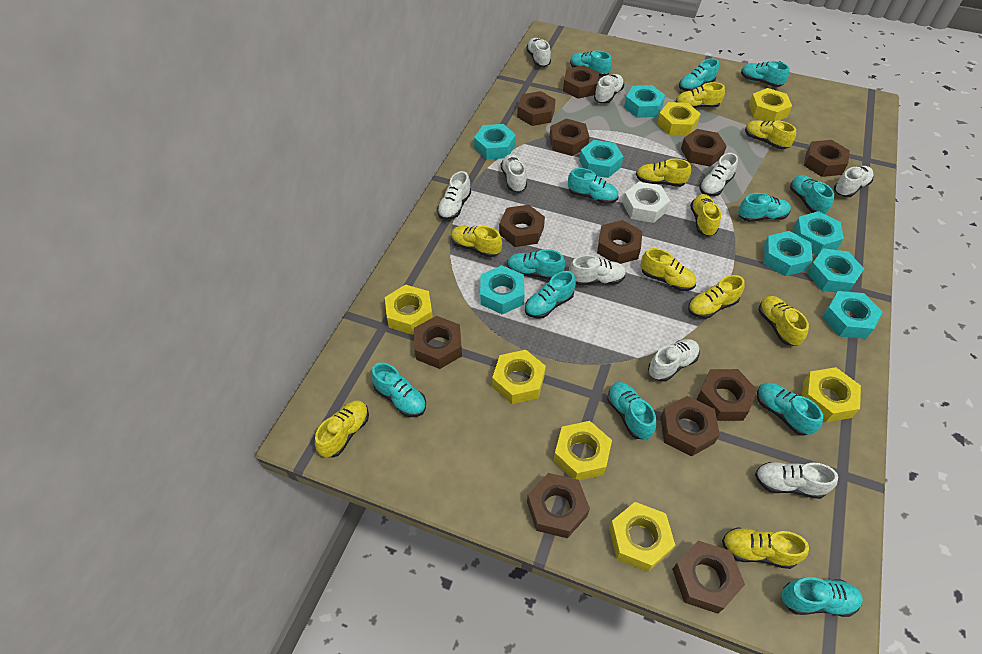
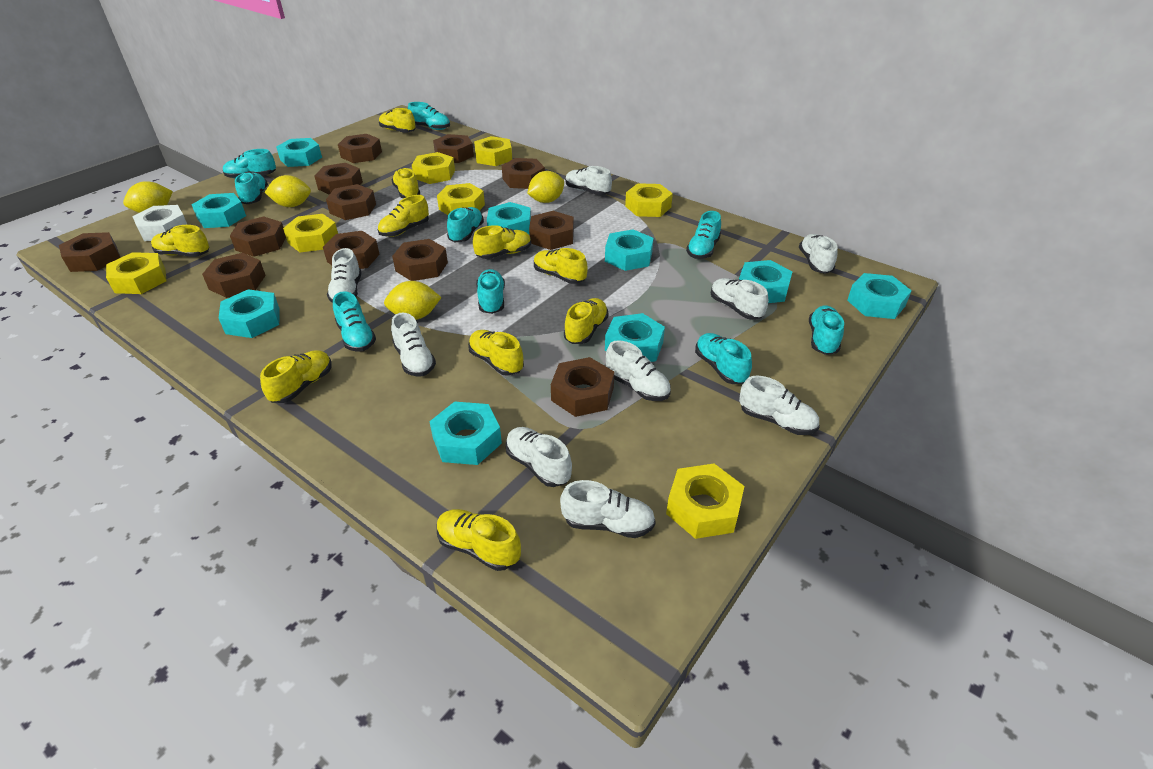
turquoise nut: [474,124,516,160] [480,265,525,315] [579,140,623,178] [624,85,665,118] [763,231,813,276] [793,211,844,256] [807,248,864,293] [822,291,882,339] = 8 -> [191,193,246,228] [219,289,280,338] [276,138,322,167] [429,401,502,465] [487,202,531,234] [605,229,654,271] [605,313,665,362] [739,260,792,303] [847,273,912,319] = 9
turquoise shoe: [371,362,426,417] [507,249,565,280] [525,271,576,319] [568,168,618,204] [570,50,612,77] [607,382,656,439] [679,58,719,91] [738,193,791,222] [741,61,790,87] [757,383,823,436] [781,577,863,617] [790,175,834,214] = 12 -> [223,149,276,178] [235,172,268,204] [333,291,376,352] [408,102,450,130] [447,207,484,242] [476,269,505,314] [686,211,721,259] [695,333,752,384] [809,306,844,355] = 9
yellow lemon: none = 0 -> [123,181,173,213] [265,175,311,207] [384,281,442,320] [527,171,564,203] = 4

